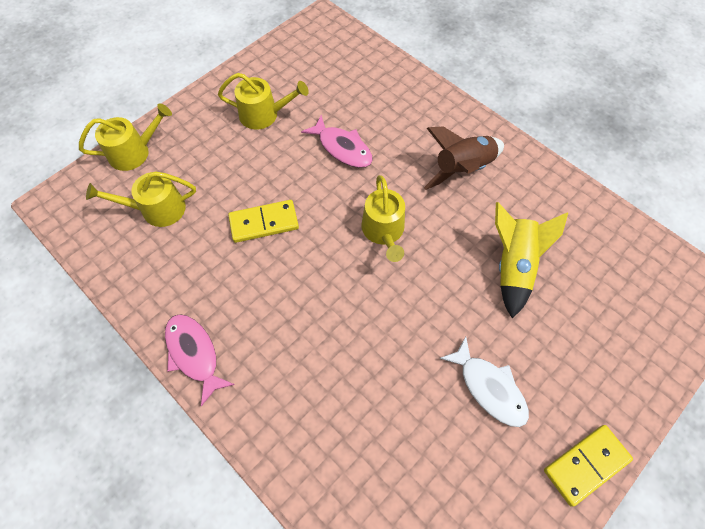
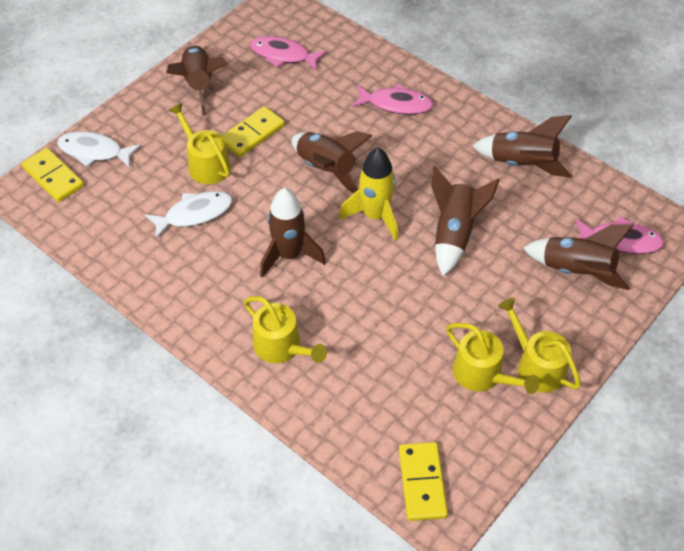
brown rocket: [424,126,504,190] = 1 -> [166,45,228,115] [260,188,326,278] [291,131,372,193] [431,166,499,276] [473,115,572,178] [523,224,634,290] = 6
pink fish: [165,314,235,406] [301,115,373,168] = 2 -> [250,36,327,71] [352,84,433,115] [575,217,665,254] = 3
white fish: [439,336,529,427] = 1 -> [57,131,141,168] [145,191,232,239] = 2
yellow domino: [228,200,299,243] [544,425,633,507] = 2 -> [21,148,84,202] [222,106,285,157] [399,442,448,521] = 3

